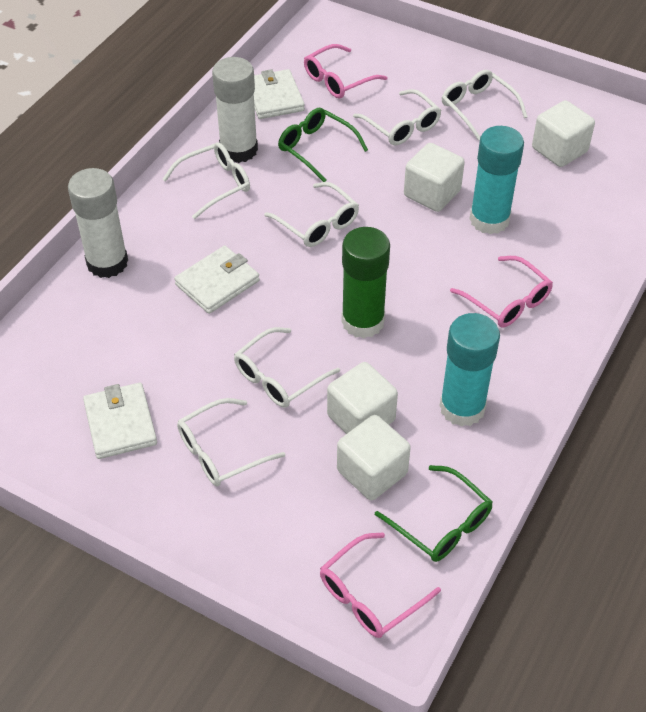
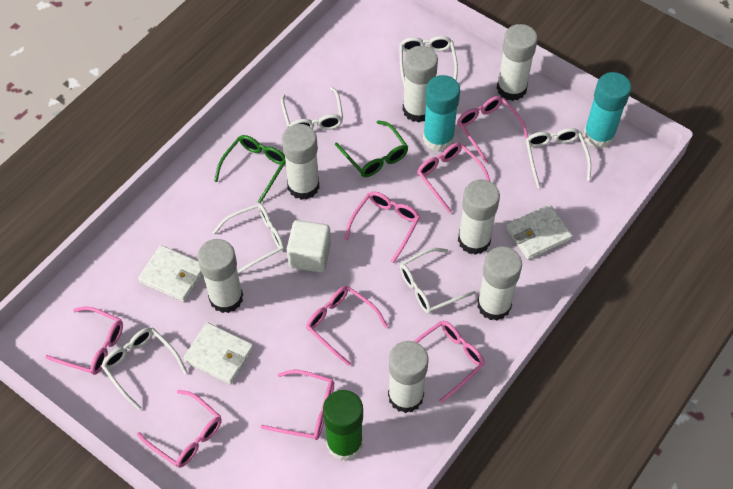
pink glasses: [304,44,387,98] [320,532,441,638] [450,256,553,328] = 3 -> [45,306,123,375] [137,390,222,468] [260,370,334,440] [306,286,388,366] [344,191,420,263] [414,321,485,403] [417,143,491,213] [457,96,528,163] = 8
white cube: [327,362,398,434] [337,415,411,500] [404,143,465,212] [532,100,595,167] = 4 -> [287,220,331,272] = 1
white glue stick: [68,168,128,278] [212,57,258,163] = 2 -> [197,239,243,313] [282,124,320,200] [388,341,428,413] [403,46,438,122] [458,179,500,255] [477,246,522,321] [496,24,538,101] = 7

